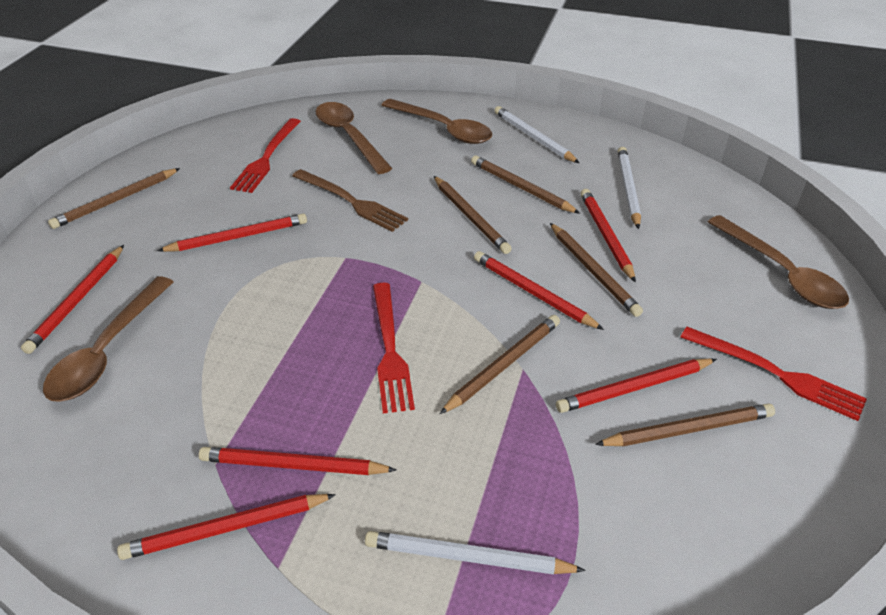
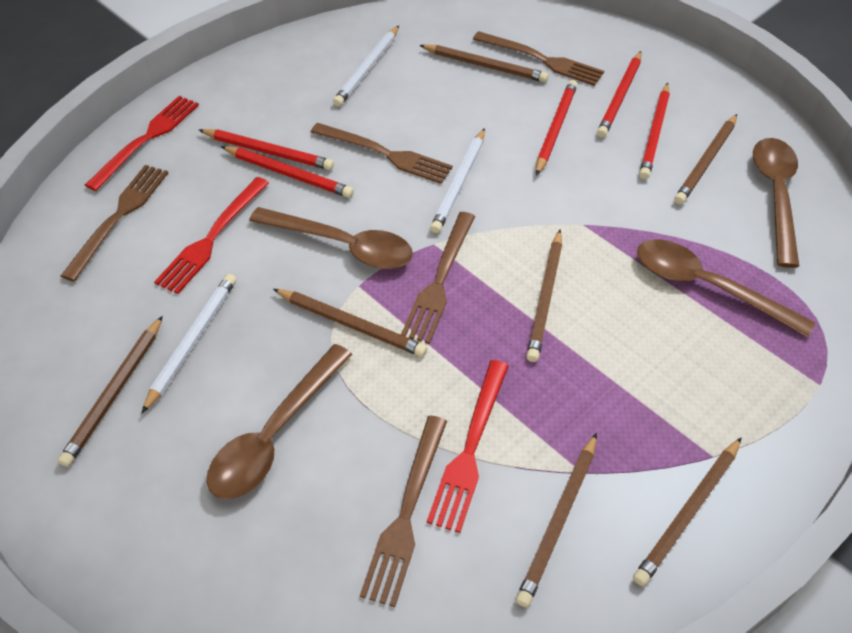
brown fork: [292,169,408,232] = 1 -> [61,165,168,282] [311,123,453,184] [360,416,447,607] [401,212,475,344] [473,31,604,86] = 5
brown pencil: [48,168,180,229] [434,176,512,254] [440,315,560,414] [471,155,580,214] [550,223,643,317] [595,404,775,447] = 6 -> [58,316,163,467] [273,289,427,357] [419,45,549,82] [516,433,597,607] [526,230,562,362] [633,437,742,586] [674,114,737,204] = 7
red pencil: [21,245,124,354] [117,494,336,560] [157,214,307,252] [199,447,396,475] [474,251,604,330] [556,358,717,413] [580,189,636,283] = 7 -> [199,129,334,170] [221,146,354,198] [536,80,577,176] [597,51,642,137] [639,83,670,179] = 5

